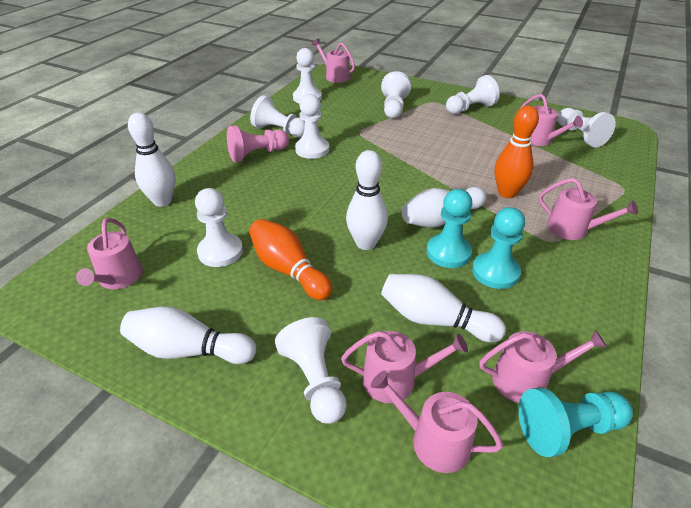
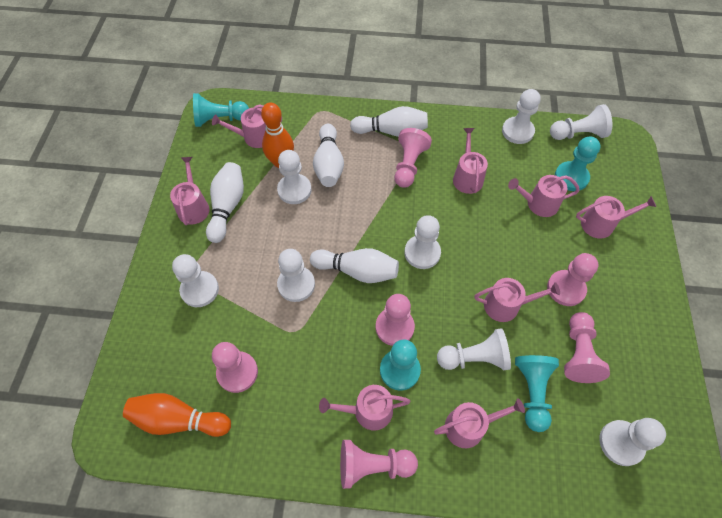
pink pawn: [227,125,289,162] = 1 -> [212,342,258,393] [340,440,418,489] [376,294,415,346] [394,128,432,188] [547,253,599,306] [564,312,610,383] = 6
pink watering can: [76,218,143,289] [312,39,355,83] [341,331,468,403] [371,371,503,473] [479,330,607,403] [520,94,583,146] [539,178,638,240] = 7 -> [170,157,209,225] [212,104,282,148] [319,385,410,430] [434,398,525,448] [453,128,488,194] [475,278,560,322] [508,175,580,217] [576,196,656,239] = 8
turquoise pawn: [426,189,472,268] [472,207,525,289] [518,388,633,457] = 3 -> [193,93,249,127] [380,340,421,391] [515,355,559,432] [555,137,600,191] = 4
white bowling pin: [120,307,256,364] [128,113,175,207] [346,150,388,250] [381,274,506,342] [402,187,486,228] = 5 -> [206,162,244,243] [310,248,399,283] [313,124,344,187] [350,106,428,137] = 4

